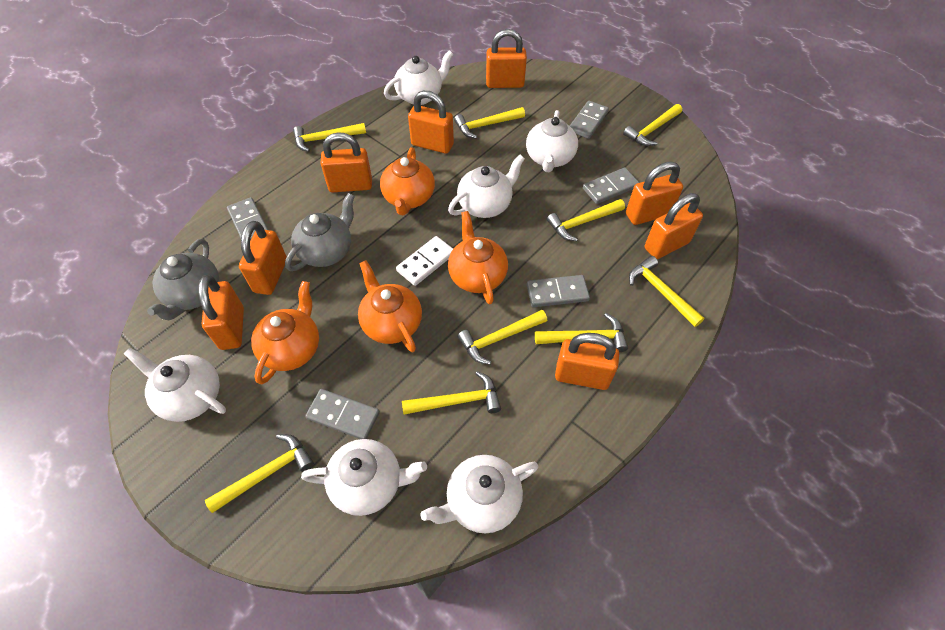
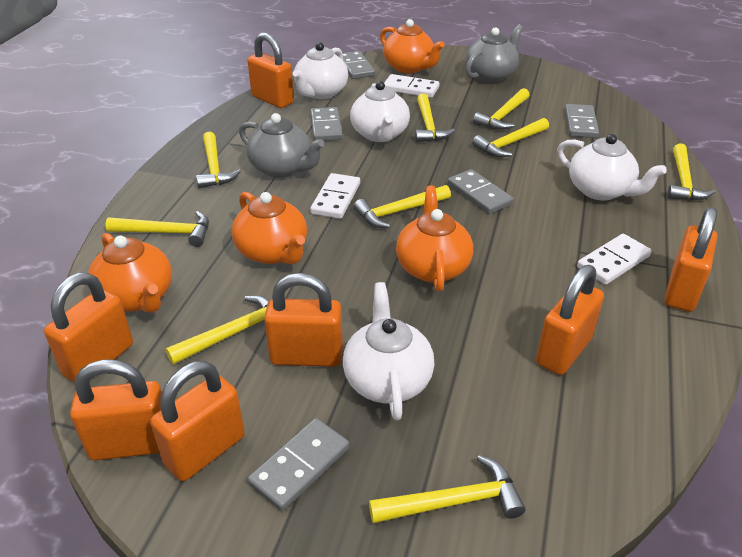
orange padlock: [198,275,244,350] [239,221,287,295] [320,132,372,192] [408,91,454,154] [486,29,527,88] [555,333,619,390] [626,162,683,225] [645,193,703,259] = 8 -> [44,272,133,383] [70,359,162,460] [150,361,245,481] [248,32,294,108] [264,273,343,367] [536,265,604,375] [665,207,717,312] = 7
white domino: [396,236,453,286] = 1 -> [310,173,360,219] [384,74,440,98] [577,234,652,285] = 3
white teapot: [124,348,226,422] [301,439,427,516] [384,50,454,105] [421,455,539,533] [448,155,525,218] [526,110,578,172] = 6 -> [293,42,348,99] [343,282,434,421] [350,81,410,142] [557,134,667,200] = 4

